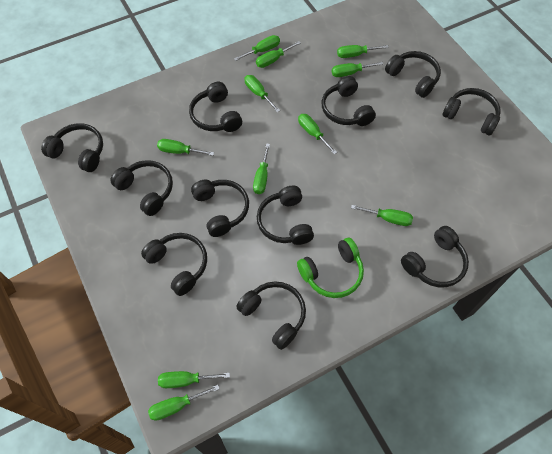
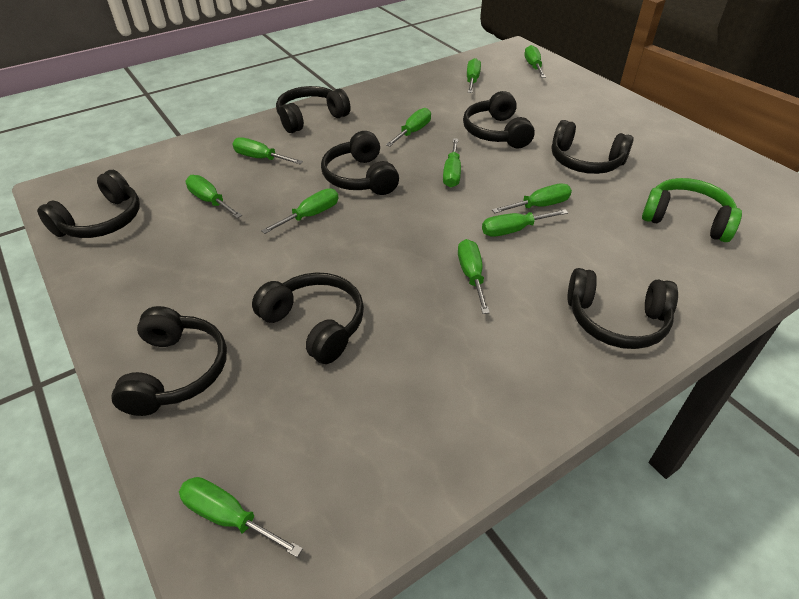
black headphones: [41,123,103,172] [110,160,173,216] [141,233,207,296] [189,82,242,132] [191,180,249,237] [236,282,306,350] [257,186,314,245] [322,76,376,126] [385,51,441,98] [401,226,469,287] [443,88,501,136] = 11 -> [37,170,140,238] [111,306,227,416] [252,272,364,364] [276,86,350,133] [321,131,399,195] [463,91,535,148] [552,120,634,174] [567,268,678,349] = 8

